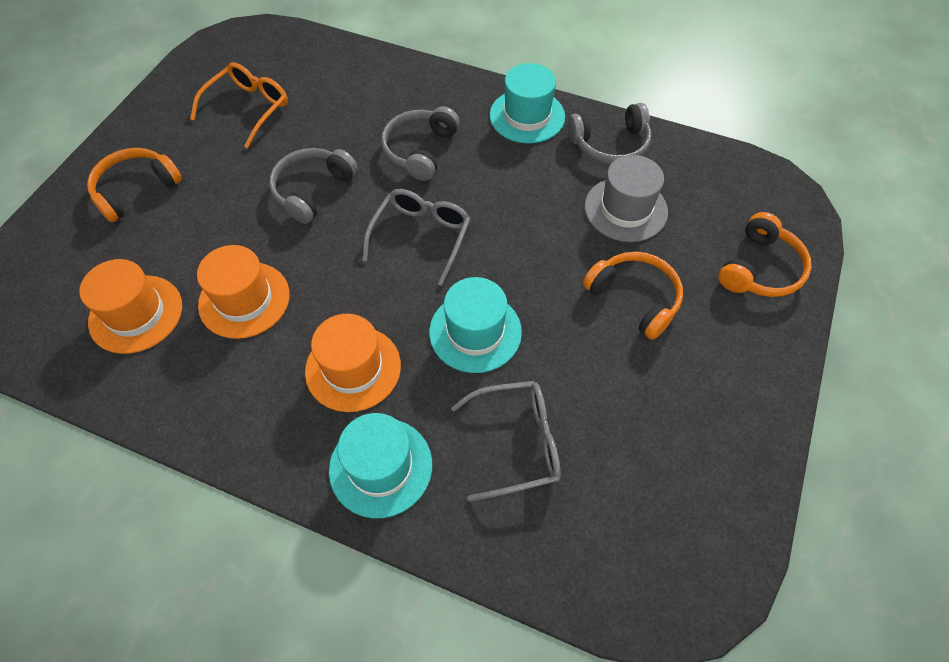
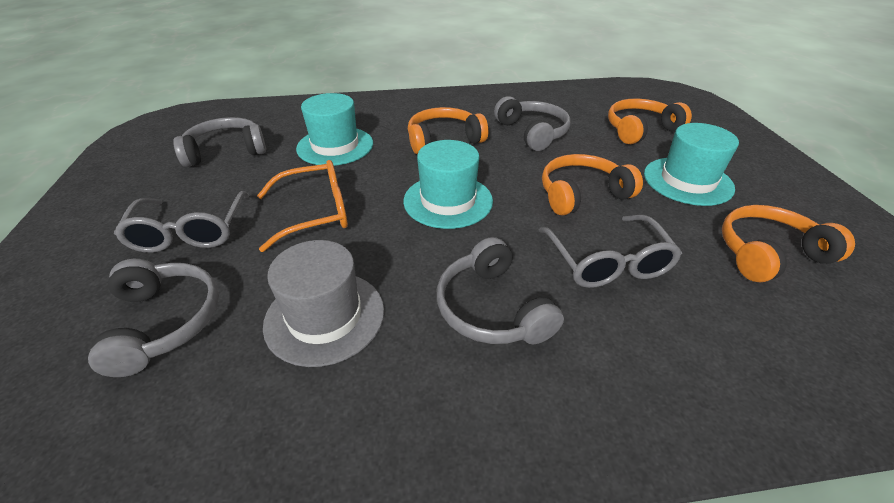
grey headphones: [269,148,358,224] [381,106,460,181] [568,103,651,164] = 3 -> [88,259,219,377] [173,117,266,167] [437,237,564,344] [494,96,571,151] = 4
orange hat: [79,259,182,354] [197,245,290,339] [305,314,401,412] = 3 -> none = 0
orange headphones: [87,148,182,222] [583,252,683,340] [719,212,812,297] = 3 -> [408,107,488,154] [542,154,643,215] [608,98,692,144] [722,205,855,283] = 4

